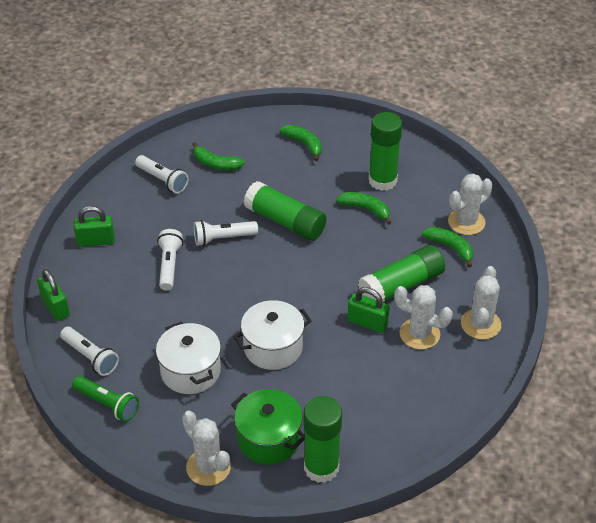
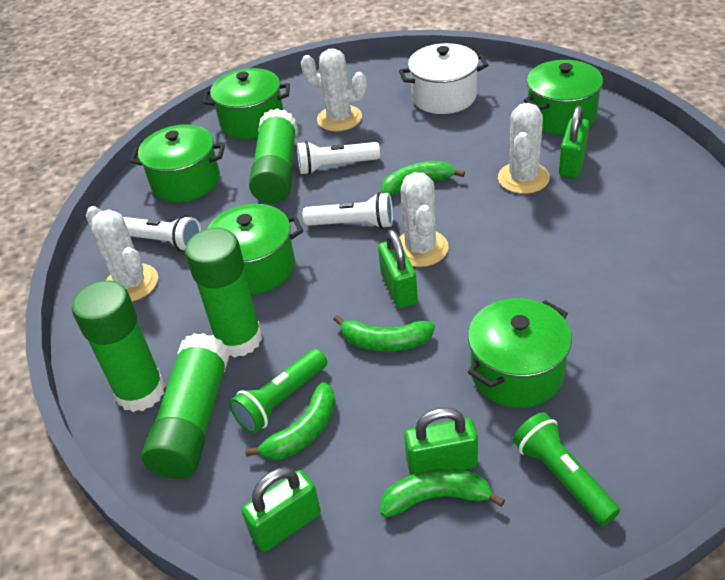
green flashlight: [72,376,139,422] = 1 -> [229,349,327,434] [513,412,620,526] = 2
green padlock: [37,269,70,321] [74,206,115,247] [347,287,390,333] = 3 -> [241,467,321,552] [378,230,418,308] [404,407,478,475] [559,106,589,178] = 4
green pot: [231,389,305,464] = 1 -> [130,125,225,203] [202,68,290,139] [207,204,303,295] [468,298,572,408] [524,60,603,135] = 5
white flashlight: [60,327,119,376] [135,155,188,193] [157,229,183,291] [194,220,258,246] = 4 -> [123,215,201,252] [297,141,380,175] [303,192,393,229] = 3
white pot: [156,322,221,394] [233,300,312,370] = 2 -> [399,43,488,114] = 1

